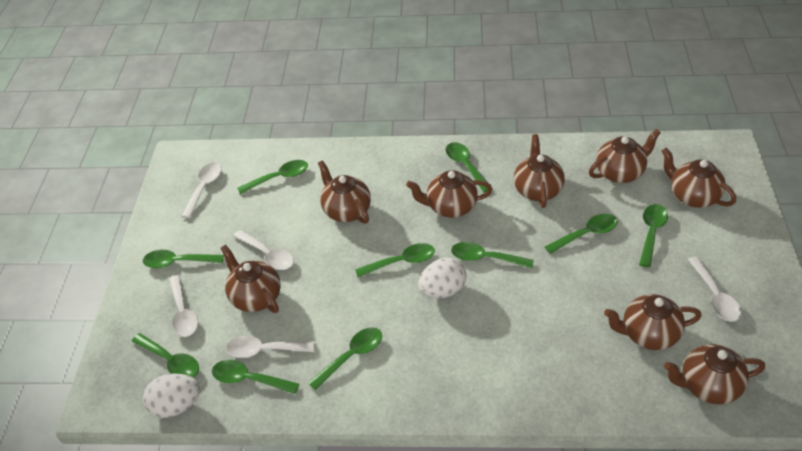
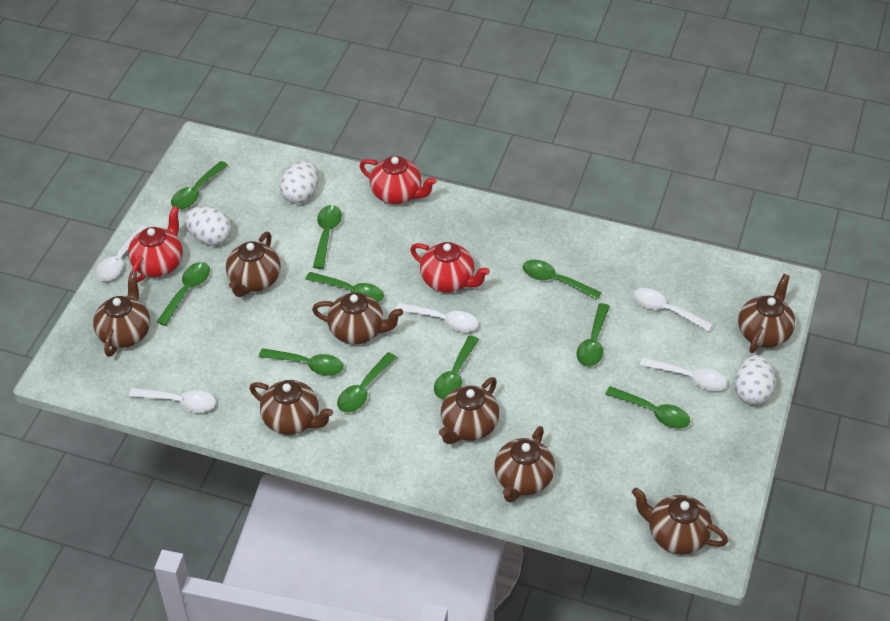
red teapot: none = 0 -> [128,206,183,283] [360,156,437,204] [410,242,490,293] = 3
white egg: [143,374,200,418] [418,258,467,298] = 2 -> [185,206,232,246] [280,161,319,204] [734,355,776,405] = 3

